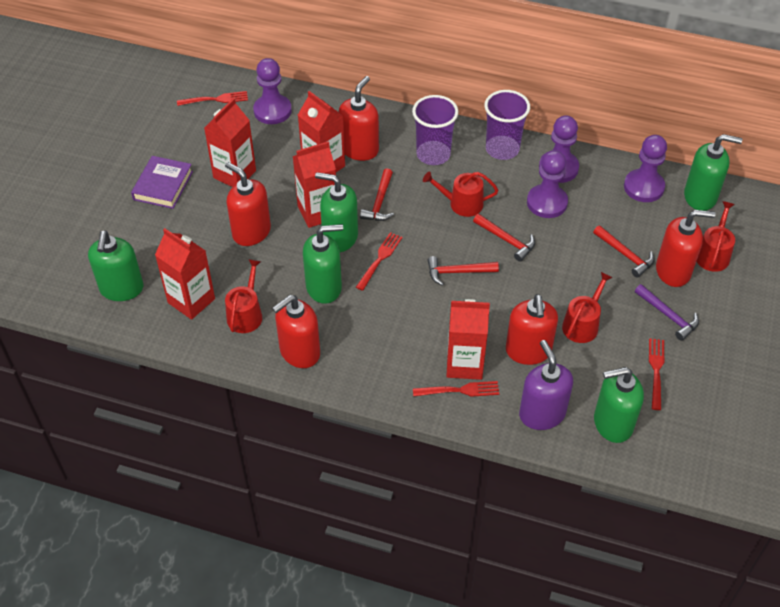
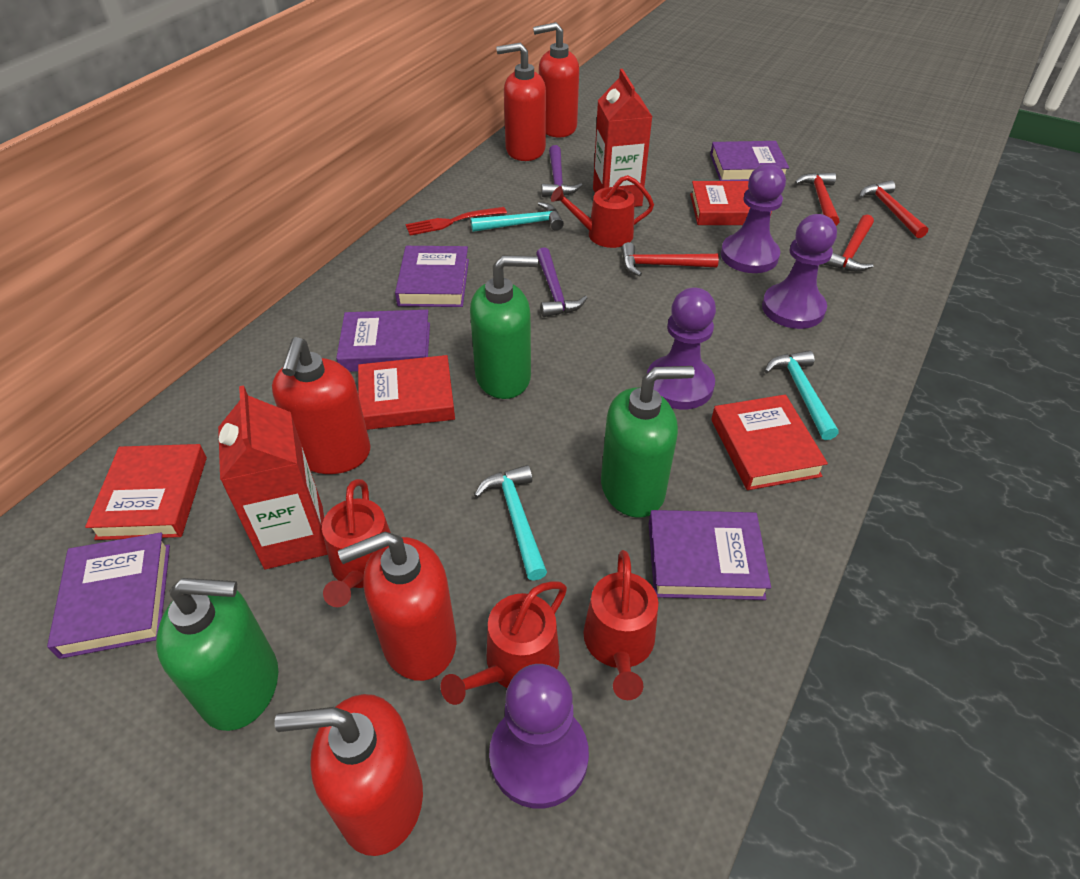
green soap dispenser: [88,231,143,301] [303,224,343,304] [315,172,358,252] [594,367,644,443] [684,134,742,211] = 5 -> [156,578,278,731] [470,255,538,399] [601,366,695,518] = 3
purple book: [131,156,193,209] = 1 -> [47,532,170,659] [336,310,430,372] [395,246,469,307] [649,510,771,600] [710,141,789,181] = 5
purple cup: [412,95,458,165] [484,90,530,160] = 2 -> none = 0
purple hammer: [635,284,699,341] = 1 -> [536,247,587,317] [542,145,582,197] = 2
purple soap dispenser: [519,340,573,430] = 1 -> none = 0
red book: none = 0 -> [85,444,207,540] [358,355,455,430] [690,181,772,225] [711,394,828,490] = 4
red carton: [155,228,215,320] [204,98,256,187] [293,141,336,228] [298,91,345,172] [446,299,490,380] = 5 -> [218,386,328,569] [593,69,652,207] = 2
red fork: [177,91,248,106] [356,232,402,291] [413,381,499,397] [649,338,664,410] = 4 -> [405,207,507,236] = 1
turquoise hammer: none = 0 -> [471,202,564,232] [474,465,547,581] [764,350,839,440] = 3

